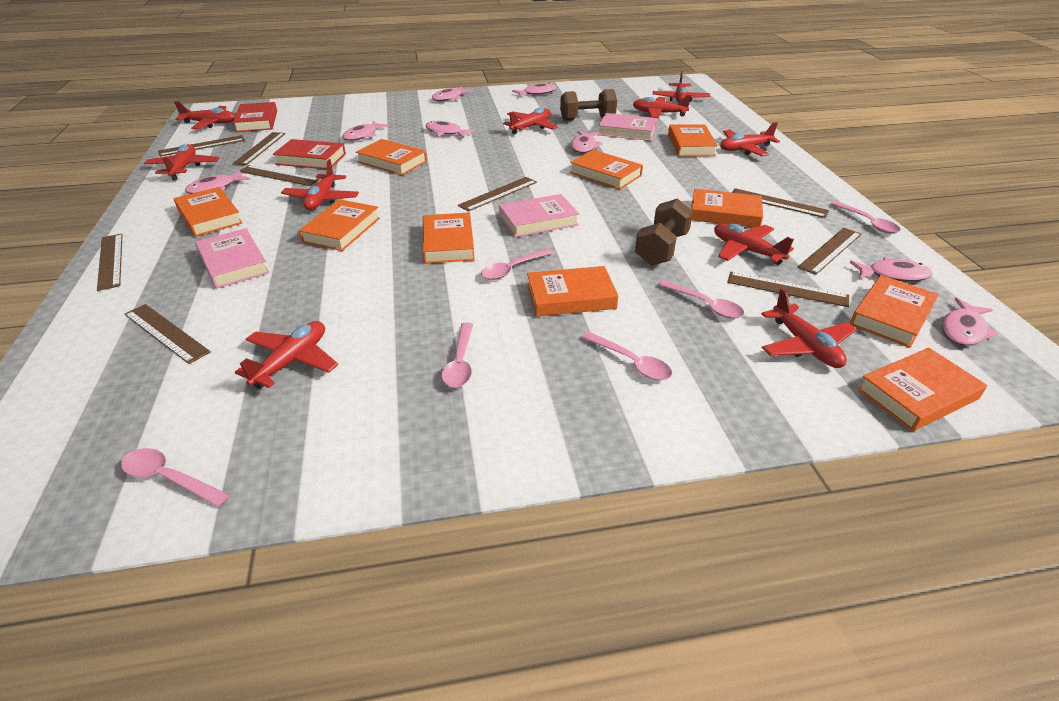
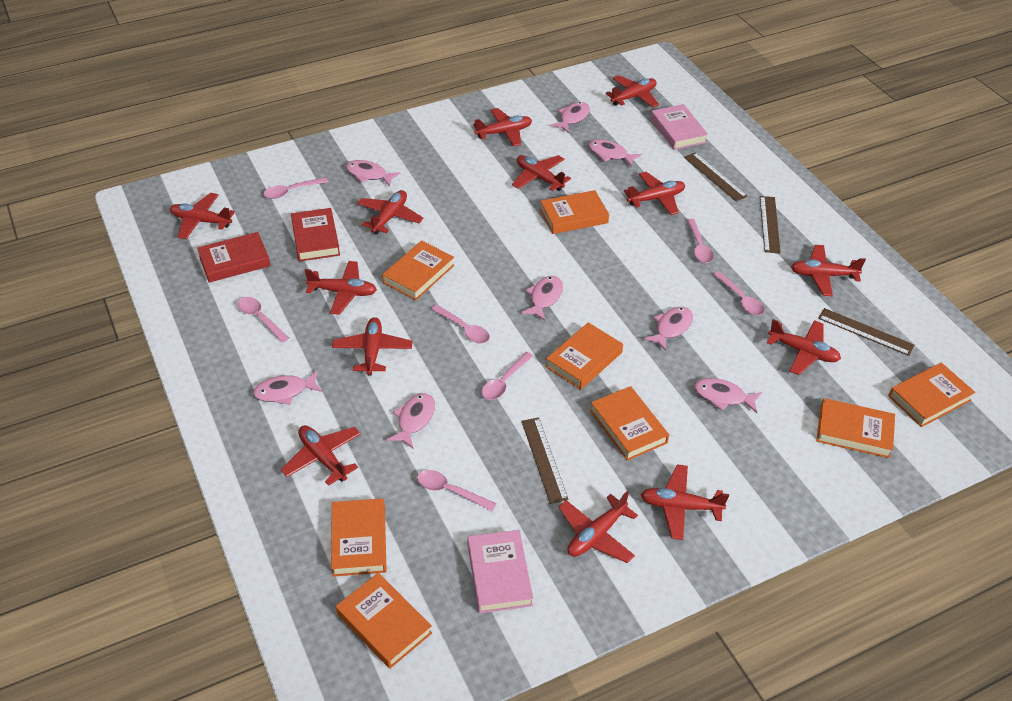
brown dumbbell: [560,89,617,121] [635,198,693,265] = 2 -> none = 0
brown ruler: [97,234,123,291] [124,304,211,364] [158,135,245,157] [232,132,285,165] [240,165,320,186] [458,177,537,212] [727,272,849,307] [732,188,829,218] [798,228,861,275] = 9 -> [521,417,569,504] [684,153,748,202] [760,196,781,254] [818,308,915,356] = 4
orange book: [174,187,242,237] [299,199,380,251] [356,139,427,175] [423,213,475,264] [527,266,618,317] [570,150,643,190] [668,125,718,156] [691,189,763,228] [850,275,939,348] [857,348,987,431] = 10 -> [331,498,387,577] [336,573,432,669] [382,241,454,300] [540,190,609,234] [546,322,623,390] [590,386,669,461] [816,398,895,458] [888,362,976,427] = 8
pink book: [195,228,269,289] [499,194,579,238] [598,113,657,141] = 3 -> [467,530,533,613] [650,104,708,150] = 2
pink spoon: [121,448,229,507] [442,322,473,388] [481,248,553,280] [582,332,672,380] [658,280,744,319] [830,201,900,234] = 6 -> [238,297,289,343] [263,177,328,199] [417,470,497,511] [431,305,490,343] [482,352,533,400] [687,219,714,263] [713,271,765,315] = 7
red plane: [144,144,219,181] [174,101,235,129] [235,321,338,389] [281,159,359,210] [503,108,558,134] [633,95,691,118] [653,71,710,103] [714,223,794,265] [720,122,780,156] [762,288,857,368] = 10 -> [170,193,235,239] [281,425,361,486] [305,261,377,315] [332,317,413,375] [357,190,424,235] [473,108,532,146] [512,155,571,191] [558,490,638,563] [606,75,659,107] [624,172,685,215] [641,464,729,540] [767,319,841,375] [791,245,866,296] = 13

